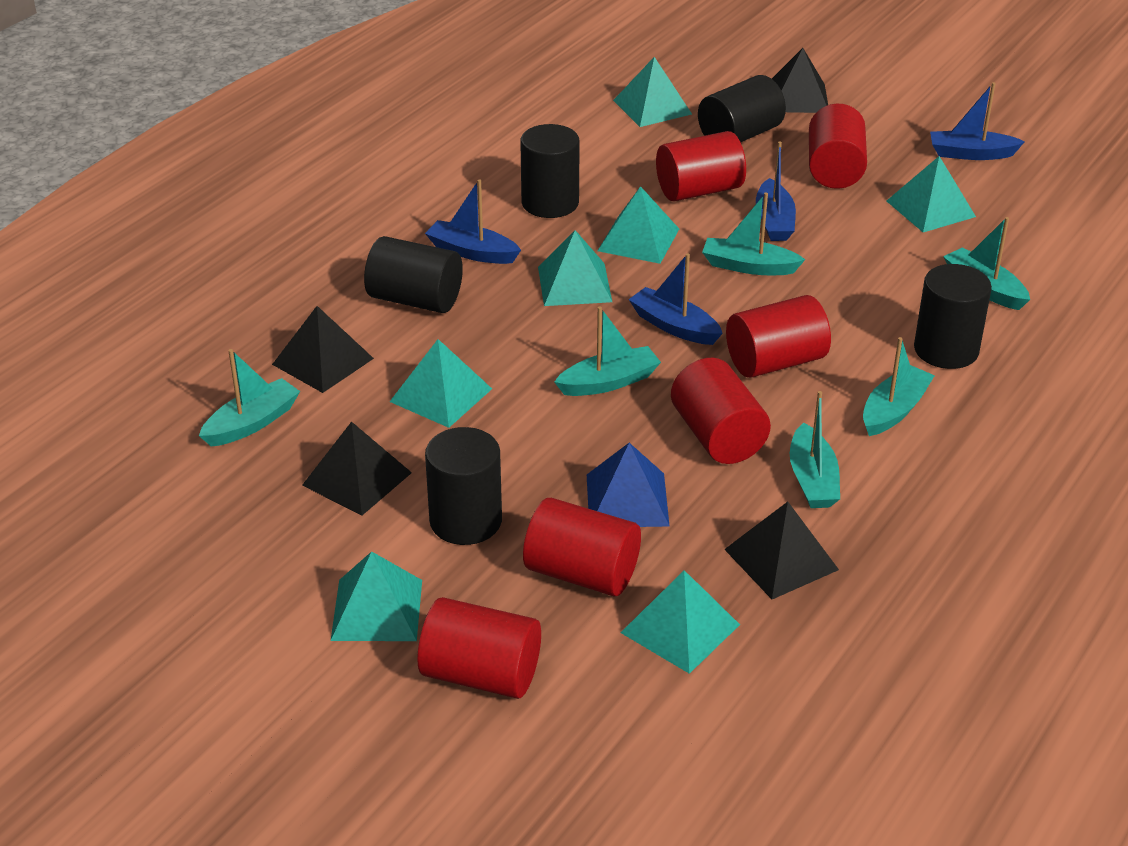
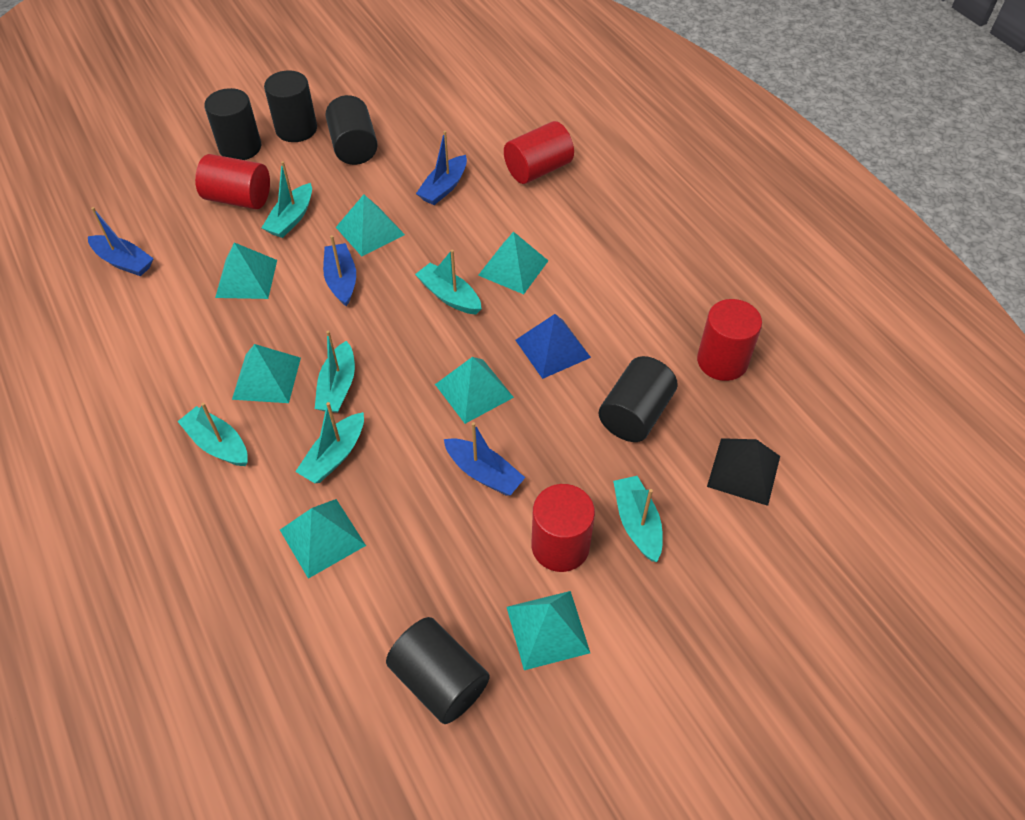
black pyramid: [272,306,374,393] [302,421,412,516] [724,502,839,599] [772,48,828,113] = 4 -> [707,438,780,506] = 1
red cylinder: [417,597,541,699] [523,498,641,596] [656,131,746,202] [671,358,771,464] [726,295,831,378] [809,104,867,189] = 6 -> [195,154,270,209] [504,121,574,184] [532,484,595,572] [697,299,762,381] = 4

